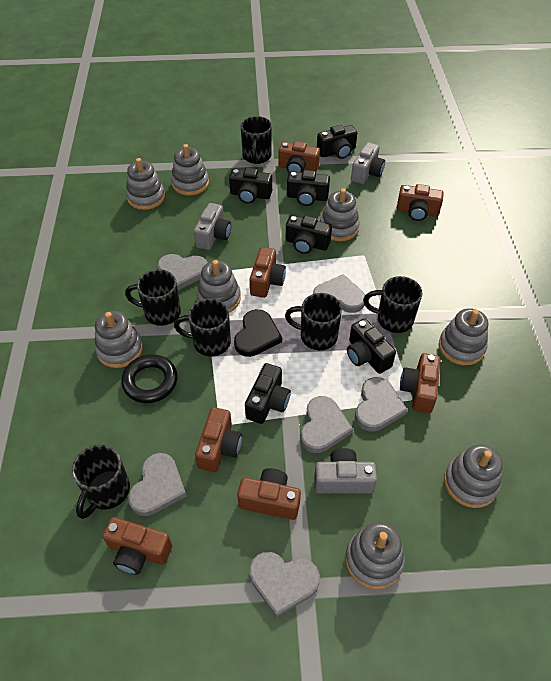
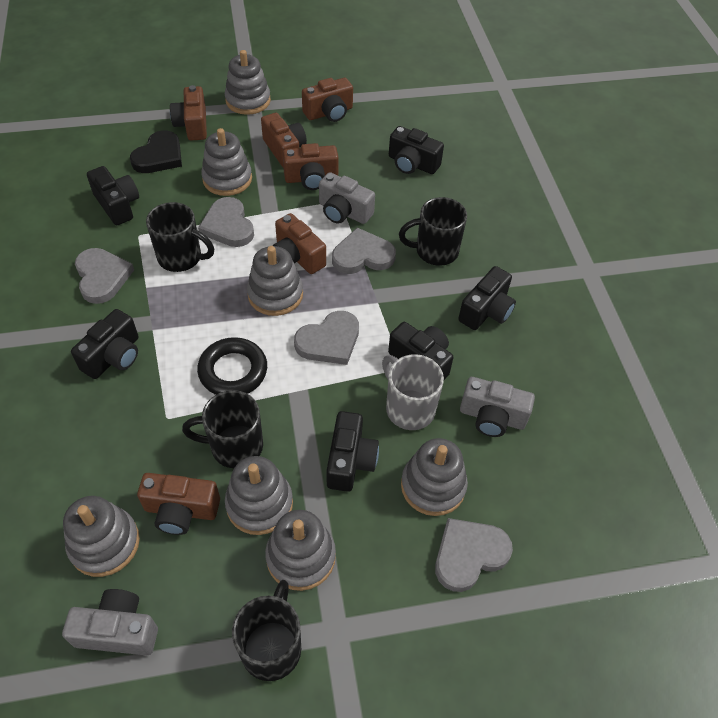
black mug: [72,445,130,519] [125,269,181,326] [174,299,231,356] [241,116,272,164] [285,293,342,350] [363,276,422,333] = 6 -> [146,202,214,272] [182,390,263,468] [232,580,301,681] [399,197,467,266] = 4
brown camera: [102,517,172,575] [195,407,242,472] [237,468,301,520] [249,247,286,298] [278,141,320,173] [397,184,444,221] [400,353,441,413] = 7 -> [137,473,220,535] [170,85,207,141] [261,113,307,167] [273,213,326,274] [283,143,339,190] [302,78,353,122] = 6
grey heart: [128,453,186,516] [158,254,208,290] [249,552,320,618] [300,396,353,453] [313,274,365,313] [355,377,408,432] = 6 -> [75,248,134,304] [198,197,254,247] [294,311,359,365] [332,228,396,274] [435,518,513,592] = 5
grey mug: none = 0 -> [382,354,444,430] = 1
grey stacking toy: [95,311,143,368] [126,158,165,210] [171,144,209,196] [197,260,241,313] [320,188,360,241] [345,522,405,589] [439,308,488,365] [444,444,503,508] = 8 -> [63,496,140,577] [201,128,252,196] [225,50,271,115] [225,456,293,535] [247,246,303,316] [265,510,336,591] [401,438,468,516] = 7

